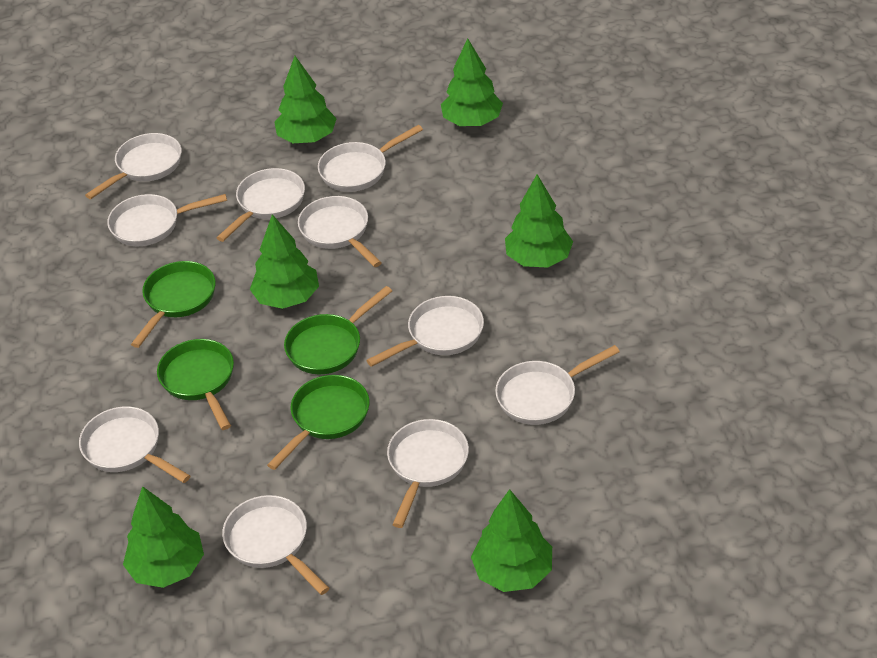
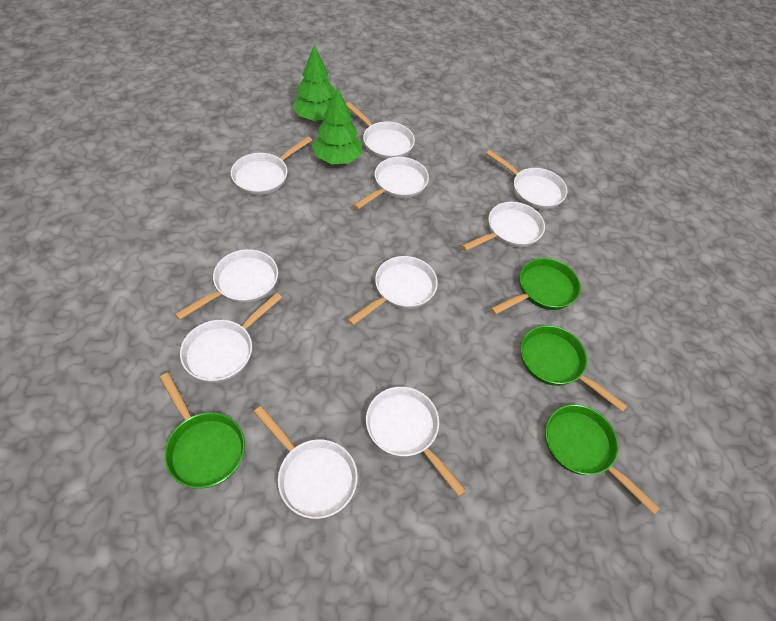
green tree: [123,486,204,588] [250,214,319,309] [274,56,337,143] [441,38,503,126] [471,489,552,592] [505,174,573,268] = 6 -> [292,45,335,121] [312,87,362,164] = 2

